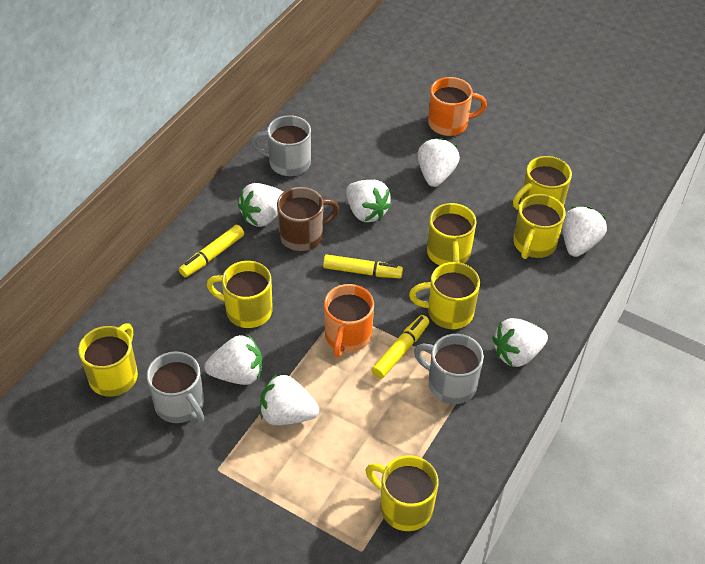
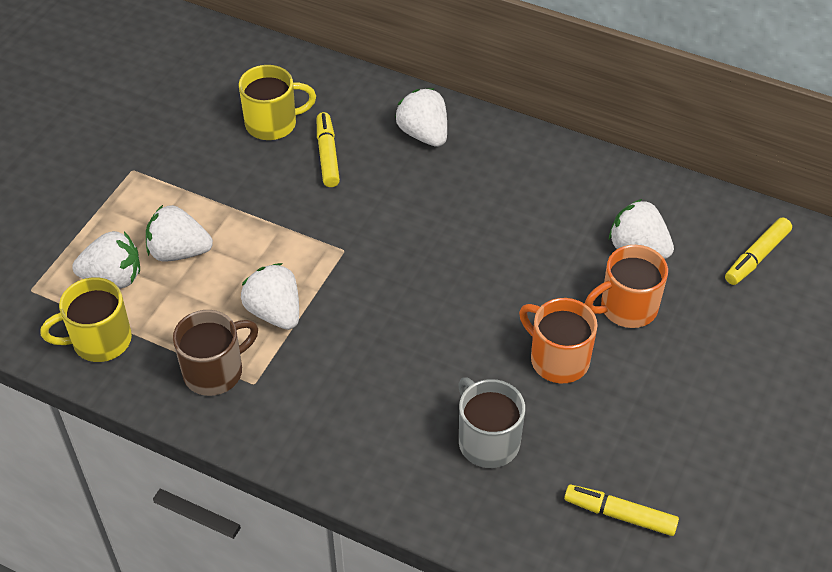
grey mug: [147,352,204,424] [251,115,311,176] [414,334,484,404] = 3 -> [458,378,525,468] = 1
white strawberry: [205,335,262,385] [238,183,284,227] [260,374,319,425] [346,180,392,222] [417,138,460,187] [492,318,548,367] [562,206,607,257] = 7 -> [72,231,140,289] [146,205,213,261] [241,263,299,330] [395,88,447,147] [609,199,674,259] = 5
yellow mug: [78,323,138,397] [207,261,273,328] [366,455,439,531] [409,262,480,329] [427,203,476,265] [513,156,572,210] [513,194,566,259] = 7 -> [41,277,132,362] [239,65,316,140] = 2

